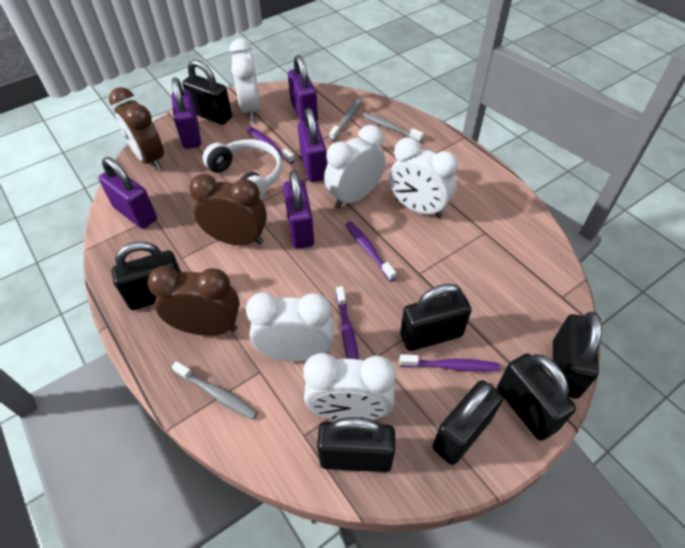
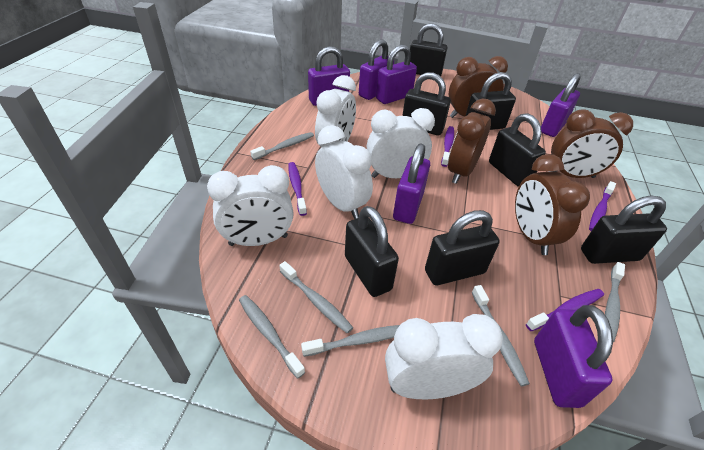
brown clock: [109,87,164,170] [147,266,240,336] [189,174,267,245] = 3 -> [448,98,496,184] [449,56,508,118] [515,154,590,255] [549,109,633,178] = 4
grey toothbrush: [171,361,258,420] [329,99,362,141] [363,112,424,142] = 3 -> [239,295,305,379] [250,132,314,160] [279,261,353,334] [301,325,400,357] [472,285,530,386] [605,262,625,342] = 6
purple padlock: [99,157,157,229] [172,78,201,149] [283,170,314,249] [288,55,318,122] [298,108,327,182] = 5 -> [308,46,350,106] [359,39,394,100] [376,45,417,104] [393,143,430,224] [534,305,613,408] [541,73,581,137] = 6
white headphones: [203,139,282,200] = 1 -> none = 0

